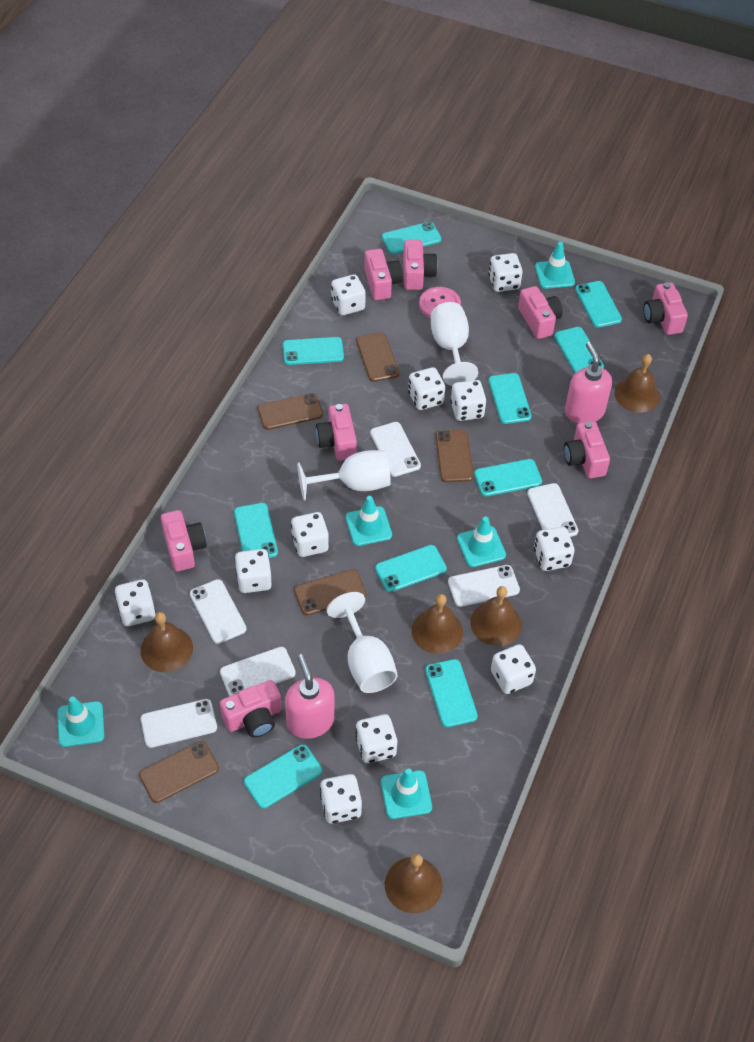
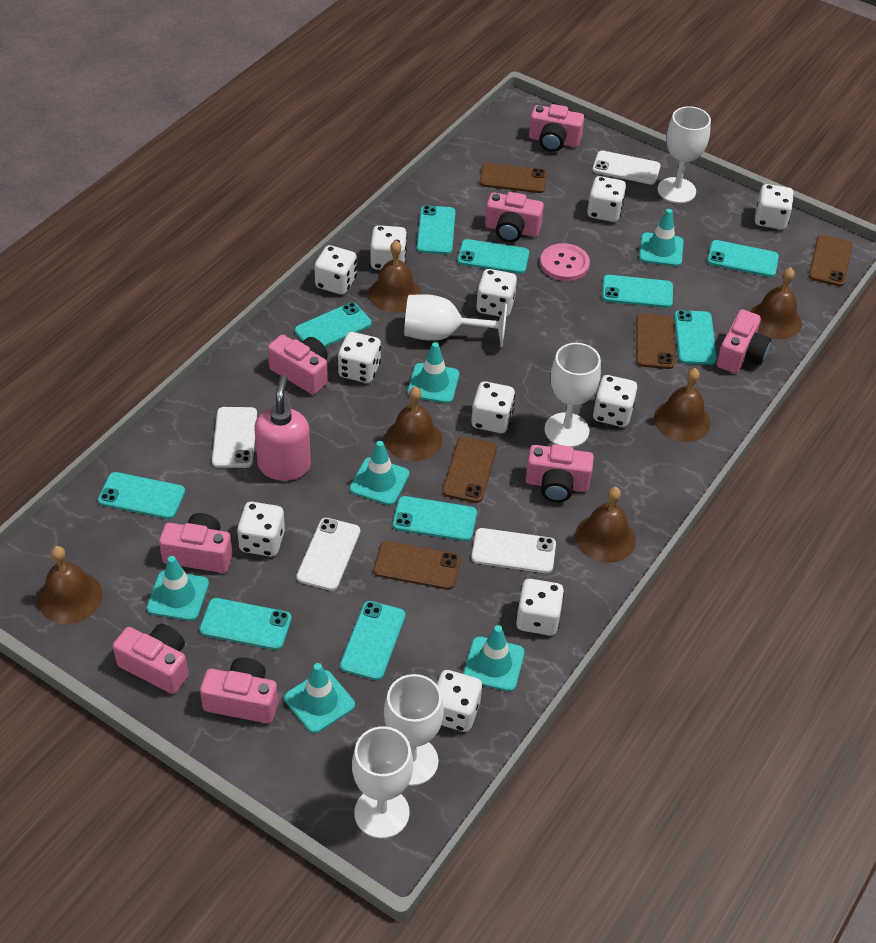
brown bell: [141,612,193,672] [385,854,443,914] [412,594,463,654] [470,586,522,646] [614,354,660,413] = 5 -> [38,546,103,624] [369,240,421,313] [385,386,443,462] [575,487,636,563] [654,368,711,442] [750,267,802,339] = 6
pink soap dispenser: [285,654,334,739] [565,342,612,423] = 2 -> [254,375,311,481] = 1
turquoise traffic cone: [57,696,104,747] [345,496,392,546] [381,768,432,819] [457,516,506,567] [535,242,575,289] = 5 -> [147,556,209,621] [284,663,355,733] [350,441,410,505] [407,342,459,403] [463,625,525,692] [639,209,684,266] = 6
white goblet: [297,450,391,500] [327,592,398,693] [431,302,478,386] = 3 -> [352,726,413,839] [384,674,444,786] [404,294,507,347] [545,343,601,447] [658,106,711,203] = 5
white phone: [141,699,217,748] [190,579,247,644] [220,647,296,696] [370,422,421,477] [448,565,520,607] [527,483,578,537] = 6 -> [212,407,257,468] [296,518,360,591] [471,528,556,573] [592,151,661,185] = 4

